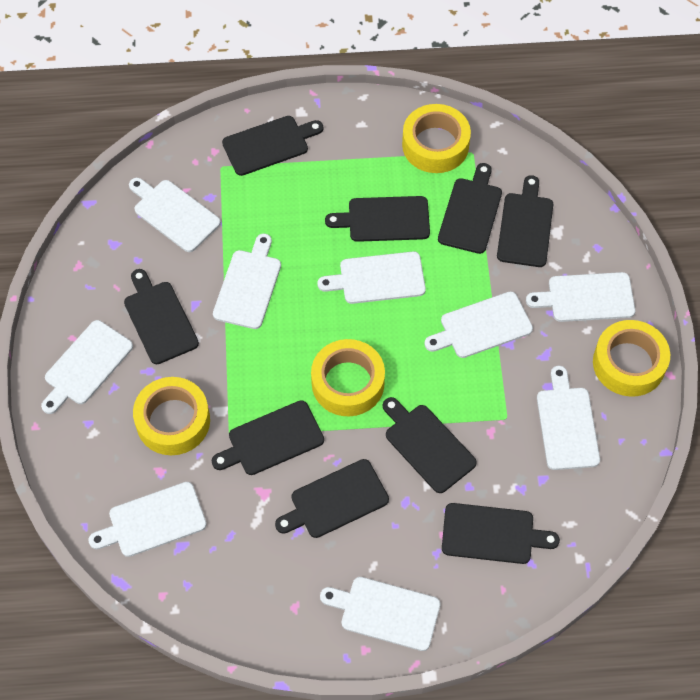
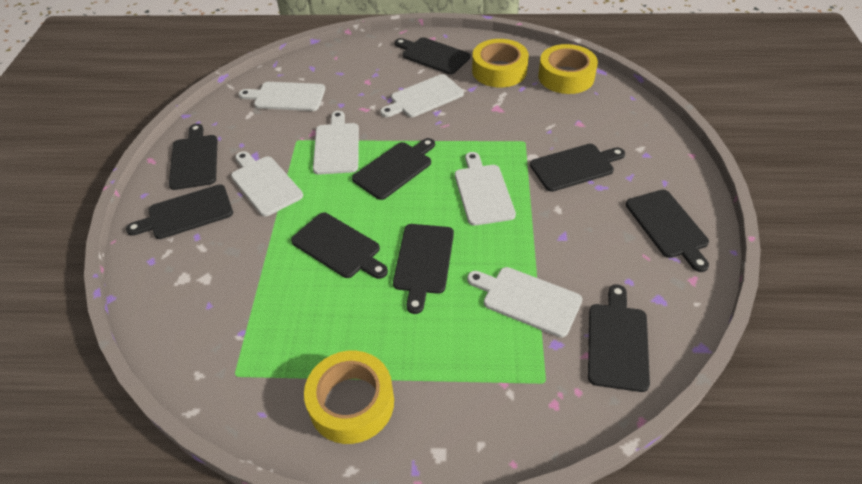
white cutting board: [41,320,133,414] [88,482,207,557] [129,178,221,252] [213,234,281,329] [317,252,426,304] [320,577,440,651] [424,291,533,358] [526,272,635,322] [537,366,600,470] = 9 -> [231,151,303,217] [239,82,325,111] [313,111,359,175] [380,74,464,117] [455,152,516,226] [467,267,582,338] = 6
yellow tape: [133,377,210,455] [311,339,385,416] [402,104,471,173] [593,320,670,397] = 4 -> [304,351,394,444] [472,39,529,87] [538,44,598,94] = 3

